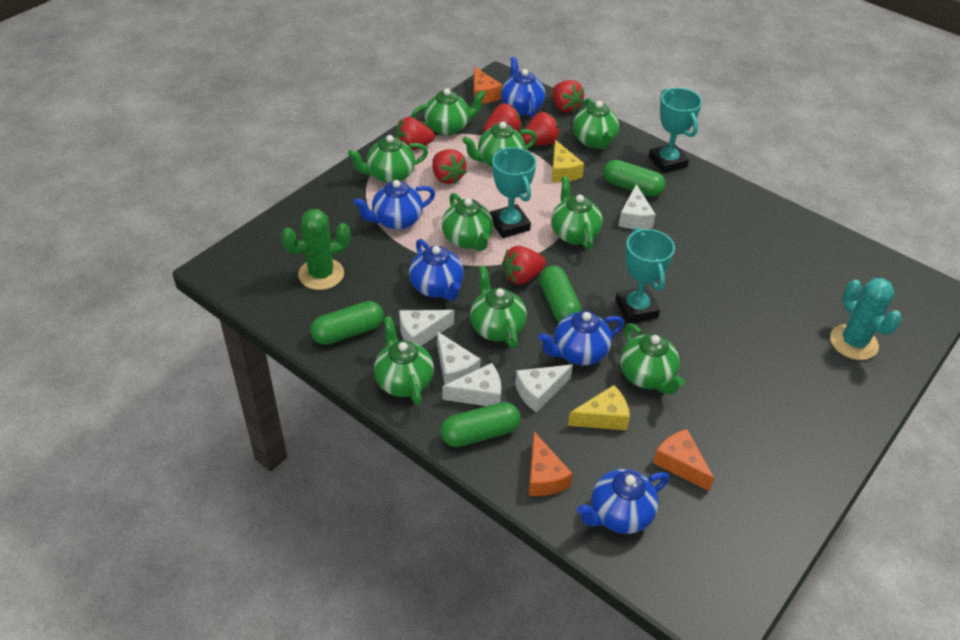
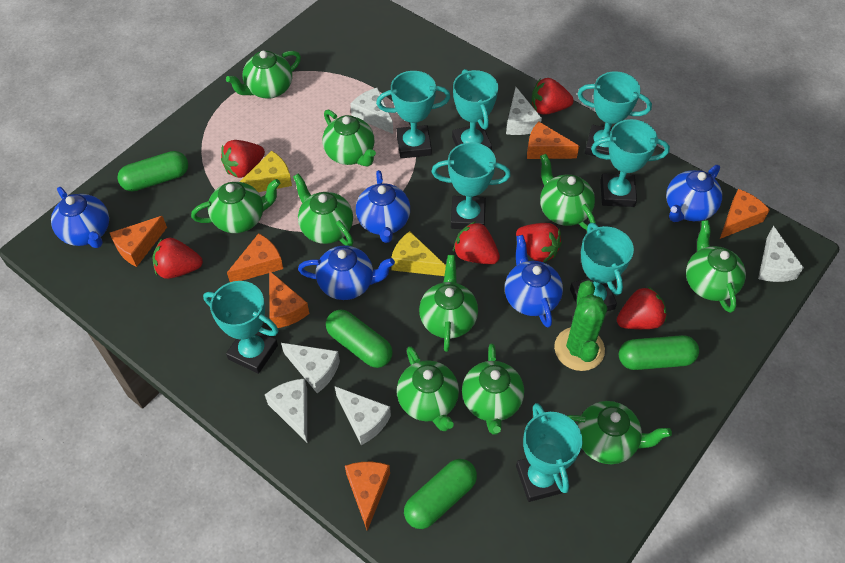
green teapot: [348,135,428,183] [374,316,434,406] [411,88,486,136] [442,193,493,251] [462,122,537,167] [470,266,527,349] [551,176,603,250] [573,98,619,149] [620,323,685,395] = 9 -> [191,179,280,233] [226,51,301,99] [293,173,353,246] [322,110,376,166] [397,346,459,431] [419,255,478,352] [462,343,524,434] [540,154,596,230] [567,401,672,464] [686,220,746,313] = 10
orange cheese: [474,66,502,104] [528,432,573,496] [653,429,714,491] = 3 -> [110,216,167,267] [227,233,283,282] [269,271,310,328] [345,462,390,531] [527,122,579,159] [720,189,770,239] = 6
turquoise cactus: [830,278,902,360] = 1 -> none = 0
turquoise trophy: [490,147,536,238] [615,228,675,323] [649,88,702,173] = 3 -> [203,281,279,374] [376,71,451,158] [431,142,511,229] [452,69,498,151] [516,403,582,502] [570,223,634,311] [577,71,652,157] [591,119,670,207] = 8
white cheese: [399,310,454,346] [437,331,481,385] [442,363,501,406] [515,365,573,413] [618,184,656,229] = 5 -> [265,378,307,442] [281,343,340,393] [335,386,391,445] [350,88,393,134] [506,87,542,135] [758,226,804,282] = 6

